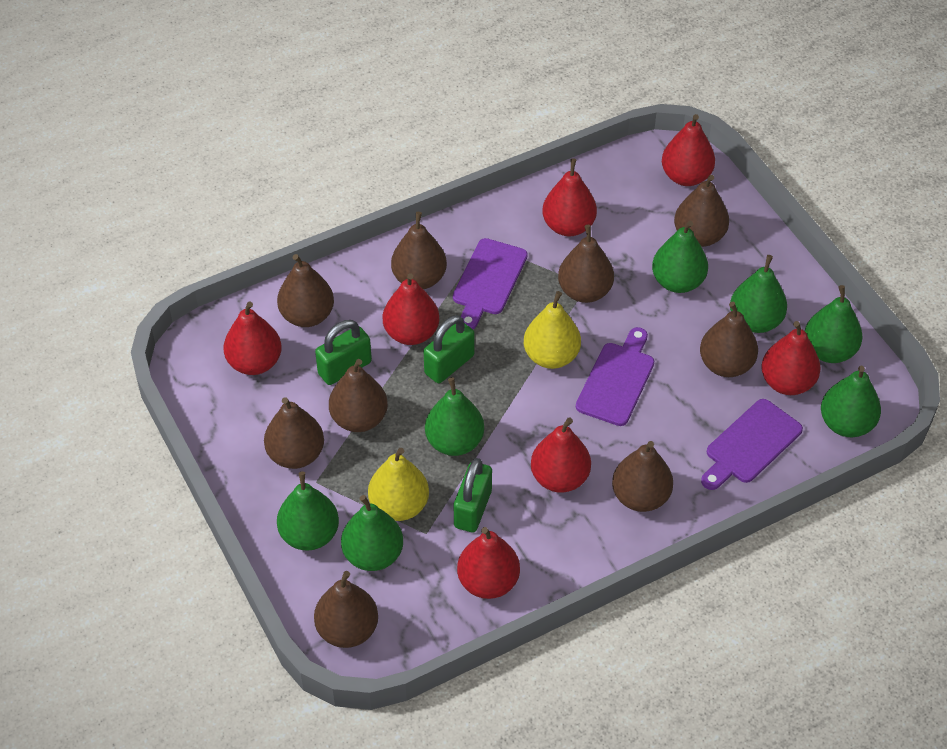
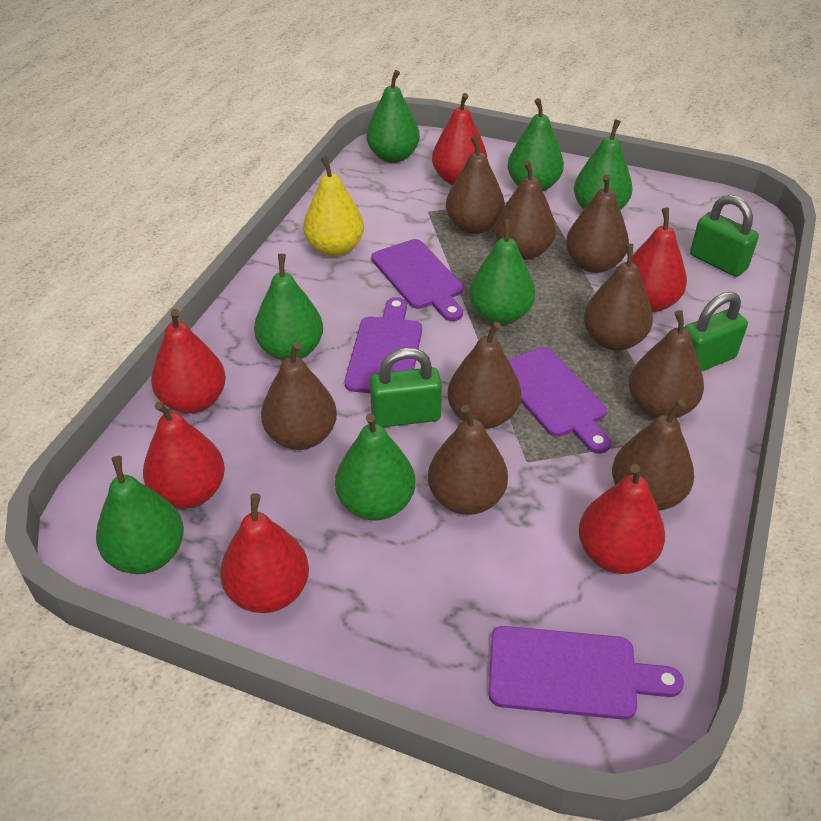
purple cutting board: [453,238,528,329] [576,327,654,426] [701,399,803,490] = 3 -> [345,297,422,393] [371,239,463,321] [489,626,684,720] [508,347,611,454] = 4
red pear: [224,302,282,375] [383,273,439,345] [457,527,520,599] [531,417,591,493] [542,158,597,236] [662,114,715,186] [761,321,821,395] = 7 -> [143,401,225,509] [151,309,226,414] [220,493,309,613] [432,93,487,185] [579,464,665,574] [632,208,687,312] = 6
yellow pear: [368,448,429,521] [524,291,581,369] = 2 -> [303,156,364,257] = 1

